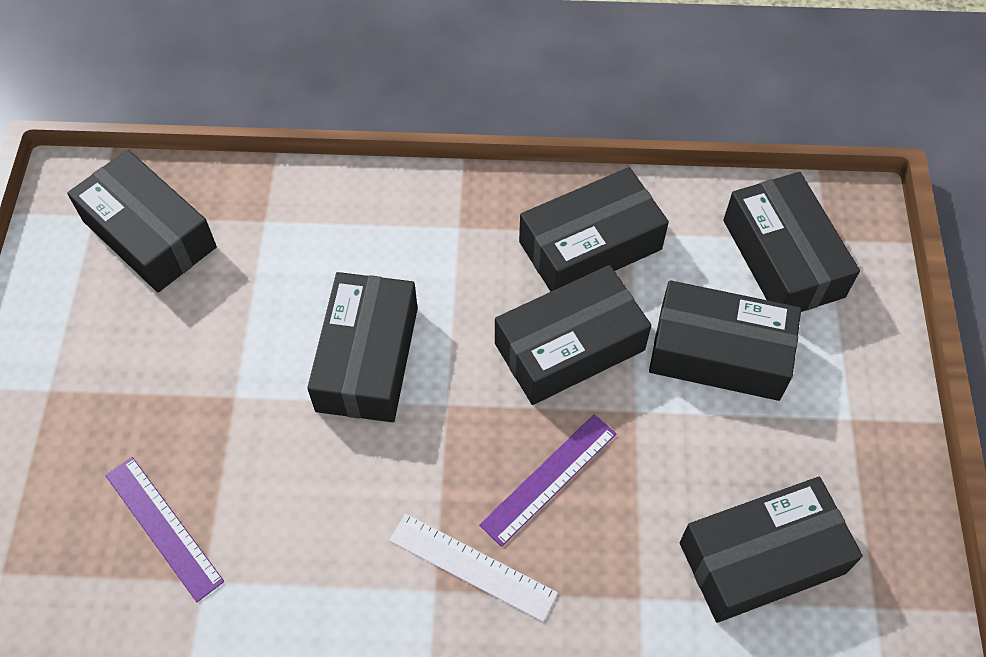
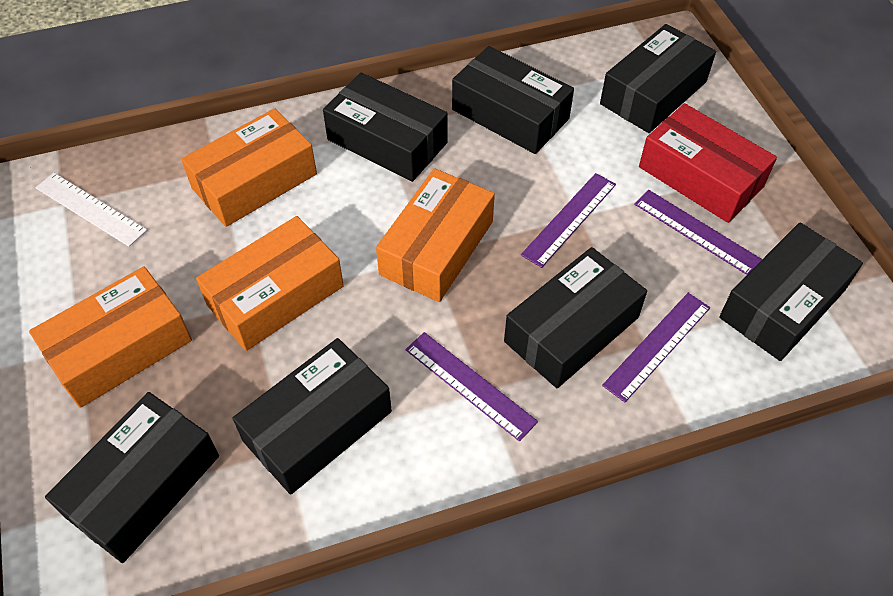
orange box: none = 0 -> [29,266,192,408] [181,108,317,227] [196,216,344,351] [376,168,495,302] = 4
purple ruler: [105,457,224,602] [479,414,616,547] = 2 -> [405,332,538,441] [521,173,616,268] [602,293,710,402] [634,190,762,275] = 4
red box: none = 0 -> [639,103,777,223] = 1

